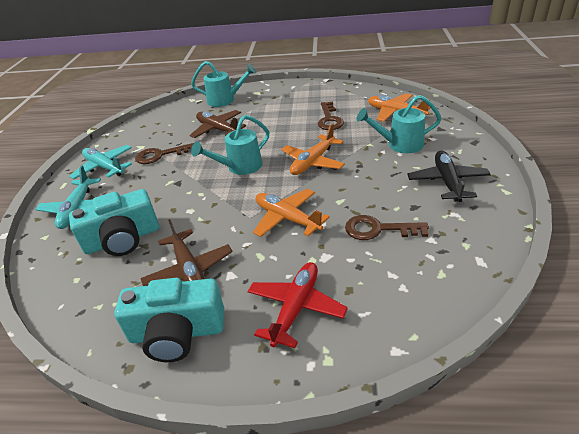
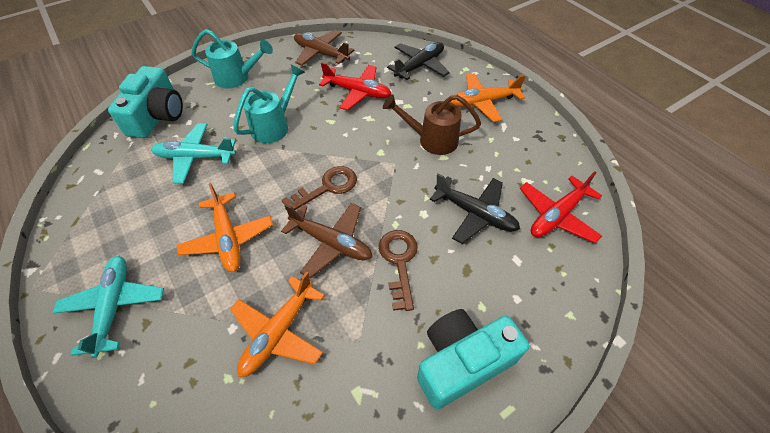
black plane: [407,151,491,202] = 1 -> [387,42,450,80] [430,174,520,244] = 2
brown key: [135,143,194,164] [318,101,344,130] [345,215,429,240] = 3 -> [282,166,357,210] [379,230,418,311] = 2
brown watering can: none = 0 -> [383,94,481,155] = 1
red plane: [247,262,348,348] = 1 -> [319,62,391,110] [520,171,602,243] = 2
turquoise watering can: [191,61,256,107] [191,115,269,175] [356,95,442,153] = 3 -> [192,29,273,88] [233,64,305,143] = 2

